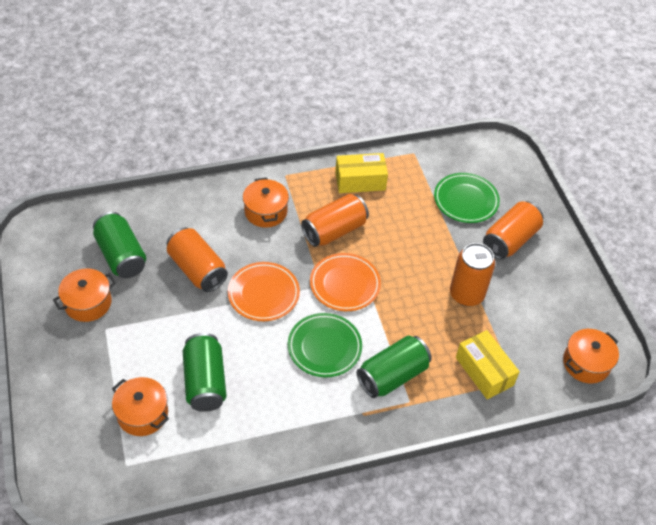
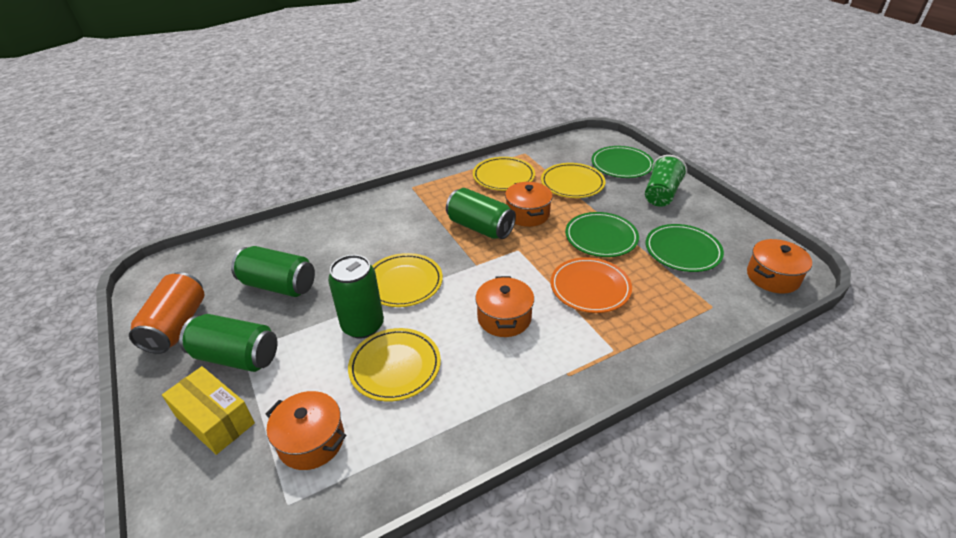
green can: [93,212,146,278] [183,333,227,412] [356,336,432,398] = 3 -> [179,314,277,372] [231,246,315,297] [328,255,384,339] [446,188,516,239] = 4
green cup: none = 0 -> [645,155,687,207] = 1
green plate: [288,313,362,377] [434,173,500,223] = 2 -> [565,212,639,257] [592,146,654,178] [646,224,724,272] = 3
orange can: [167,227,228,292] [301,194,369,247] [450,243,495,306] [483,201,543,259] = 4 -> [129,272,204,354] = 1
orange plate: [228,262,300,321] [310,253,381,311] = 2 -> [551,257,632,313] = 1
yellow box: [335,153,388,193] [456,330,520,400] = 2 -> [162,366,255,455] = 1
yellow plate: none = 0 -> [348,328,441,401] [372,253,443,307] [473,157,535,191] [541,163,605,198] = 4

